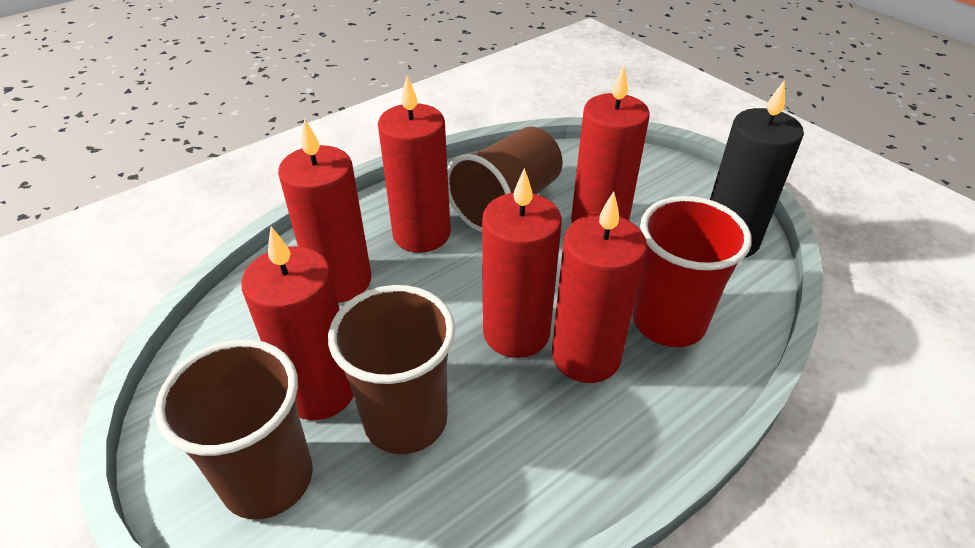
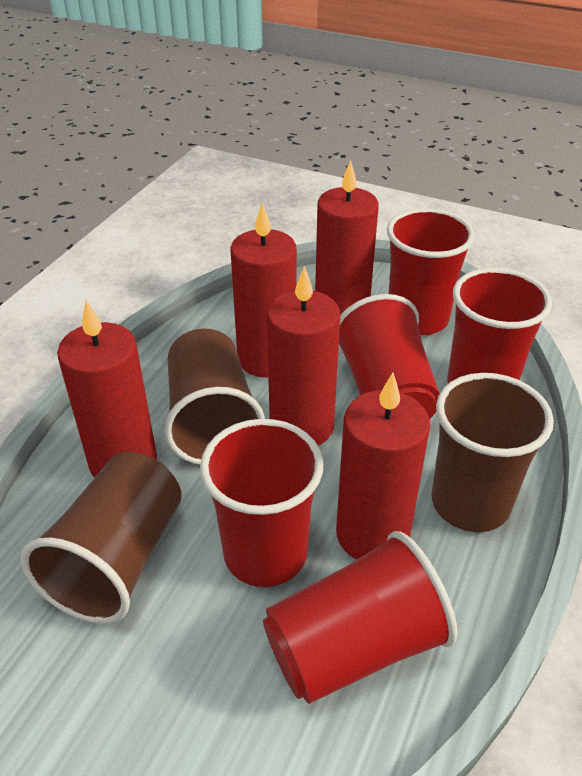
black candle: [710,80,804,258] = 1 -> none = 0
red candle: [241,227,353,420] [278,118,371,303] [378,76,451,253] [482,168,562,358] [552,192,647,383] [571,65,650,223] = 6 -> [57,301,157,478] [231,203,297,377] [267,266,340,446] [315,160,379,315] [336,373,430,559] = 5
red cup: [632,196,752,347] = 1 -> [200,419,324,587] [263,531,458,704] [339,294,440,419] [387,208,475,335] [447,268,552,383] = 5

